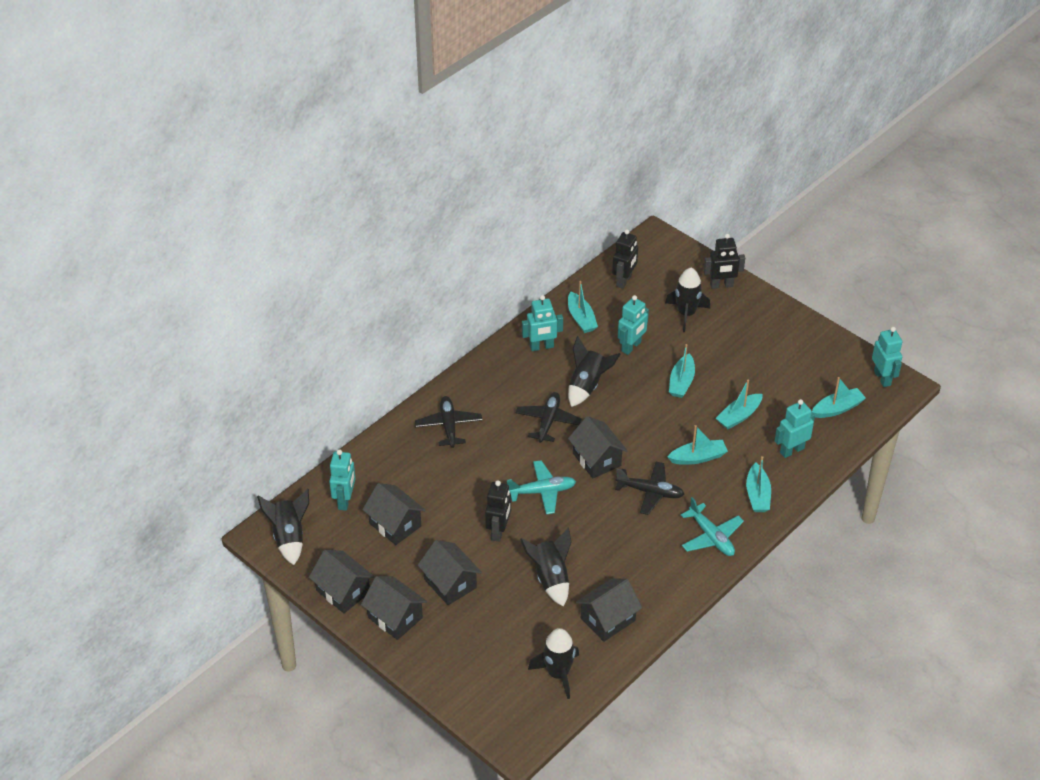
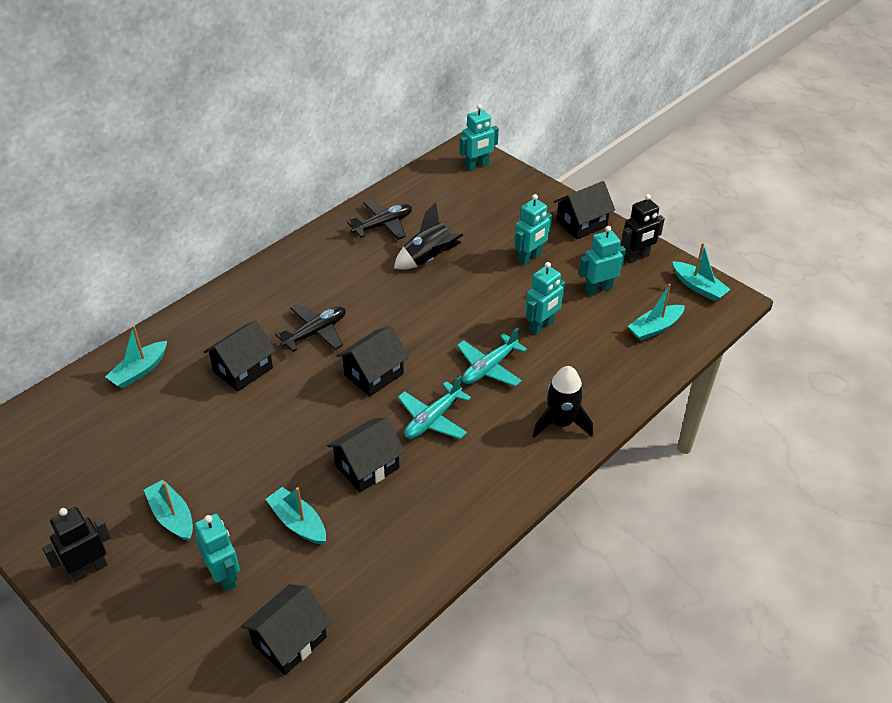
black house: [309,550,374,613] [361,576,427,640] [362,483,426,545] [418,540,482,605] [568,416,628,478] [576,578,642,642] = 6 -> [203,320,276,392] [241,584,332,675] [327,417,405,492] [337,326,409,397] [553,181,615,240] = 5
black plane: [415,396,482,448] [516,392,582,443] [615,462,684,515] = 3 -> [275,304,346,352] [347,199,412,240] = 2
black robot: [485,480,511,542] [612,229,638,289] [704,234,745,289] = 3 -> [42,507,111,582] [621,194,665,264] = 2
black rocket: [257,489,309,565] [520,527,571,606] [528,628,579,699] [568,336,620,407] [665,268,710,332] = 5 -> [394,203,463,270] [533,366,593,438] = 2
turquoise boat: [568,281,598,333] [668,425,728,465] [669,344,695,398] [716,380,763,429] [746,456,771,512] [812,377,866,418] = 6 -> [105,325,167,388] [144,480,193,541] [266,487,326,545] [628,284,685,341] [672,243,731,301] = 5

